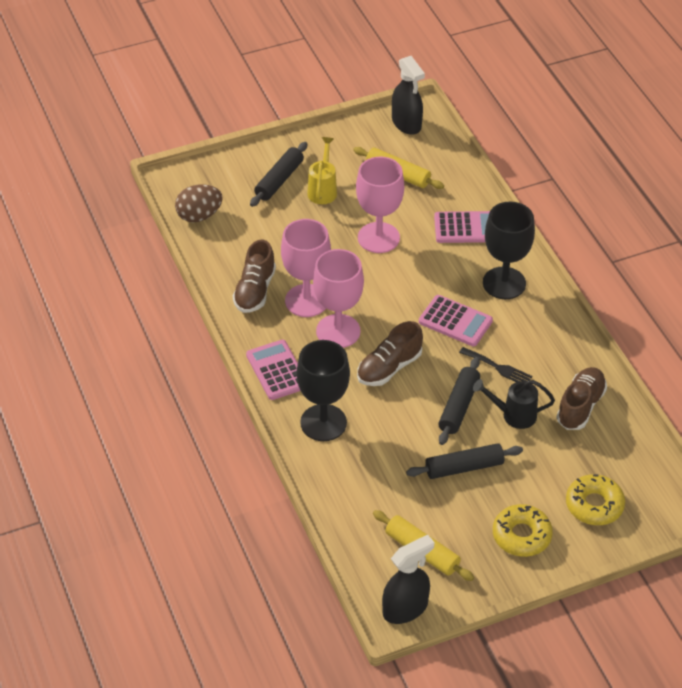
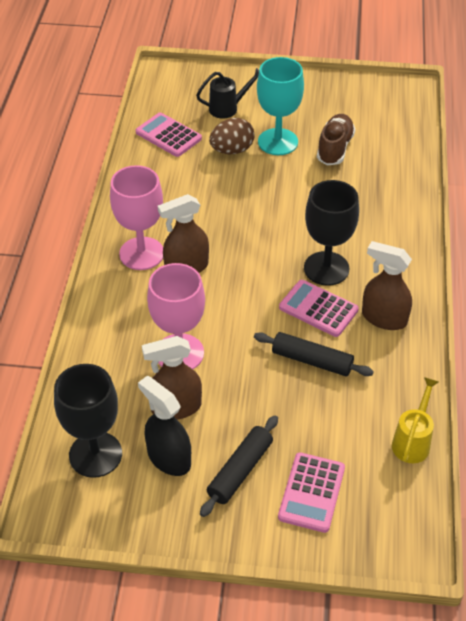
black fork: [459,347,532,382] = 1 -> none = 0
black rolling pin: [250,142,308,207] [406,443,523,479] [438,357,480,445] = 3 -> [200,415,278,517] [254,332,374,376] = 2
black spray bottle: [382,535,435,624] [392,56,425,135] = 2 -> [138,376,191,476] = 1
brown shoe: [233,240,276,313] [357,321,423,386] [556,367,607,430] = 3 -> [317,114,355,165] = 1
brown spray bottle: none = 0 -> [142,336,202,420] [158,194,209,273] [362,241,412,330] = 3
pink goblet: [281,219,331,317] [313,249,364,348] [356,157,404,253] = 3 -> [110,165,163,270] [147,263,205,369] = 2
turquoise goblet: none = 0 -> [257,57,304,155] = 1
yellow donut: [493,504,553,557] [566,474,625,525] = 2 -> none = 0
yellow rolling pin: [353,147,444,189] [373,510,474,581] = 2 -> none = 0

